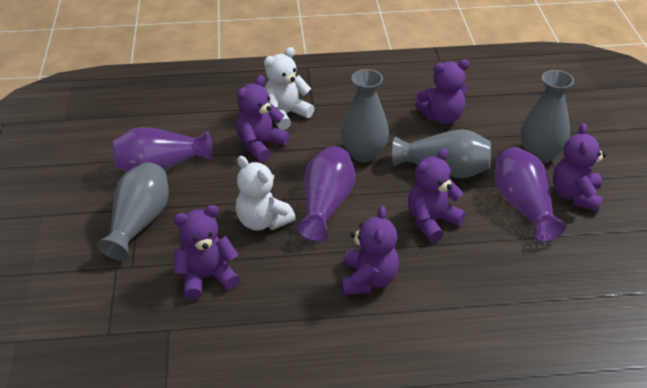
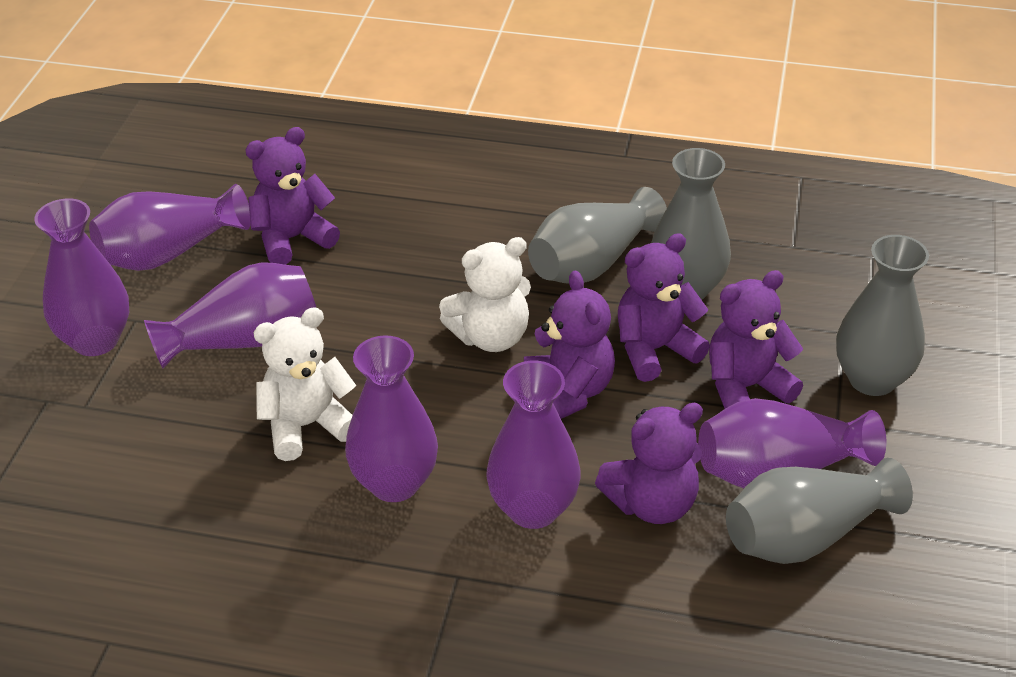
purple teddy bear: [173,205,240,300] [236,75,290,162] [341,206,399,295] [408,149,466,243] [415,59,470,124] [553,123,607,212] = 6 -> [245,127,340,265] [524,270,615,419] [595,403,703,524] [618,233,710,382] [709,270,803,409] = 5
purple vase: [112,127,213,172] [297,146,355,241] [495,147,567,242] = 3 -> [34,198,129,356] [89,184,251,271] [144,262,316,368] [345,335,438,502] [486,361,581,529] [698,398,886,489] = 6

